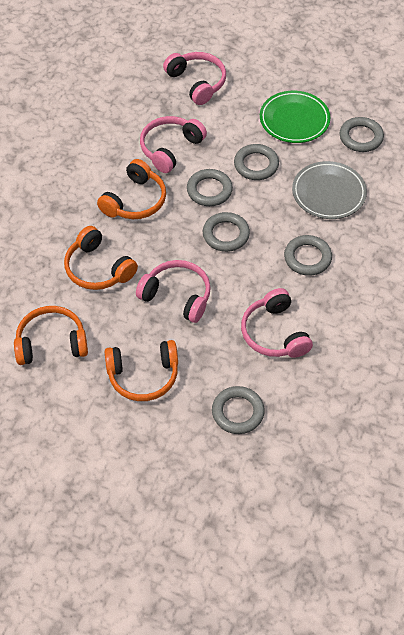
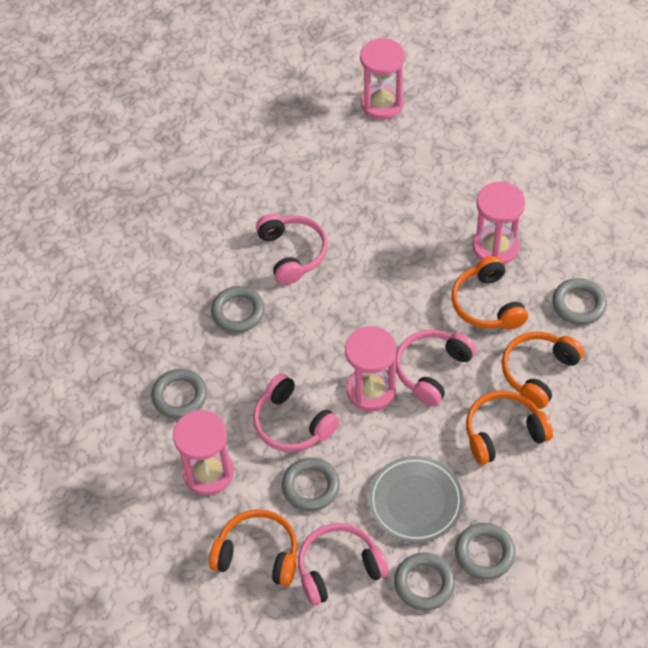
green plate: [260,91,330,143] = 1 -> none = 0
pink hourglass: none = 0 -> [173,410,234,496] [345,326,397,411] [360,38,405,120] [473,182,526,265] = 4

